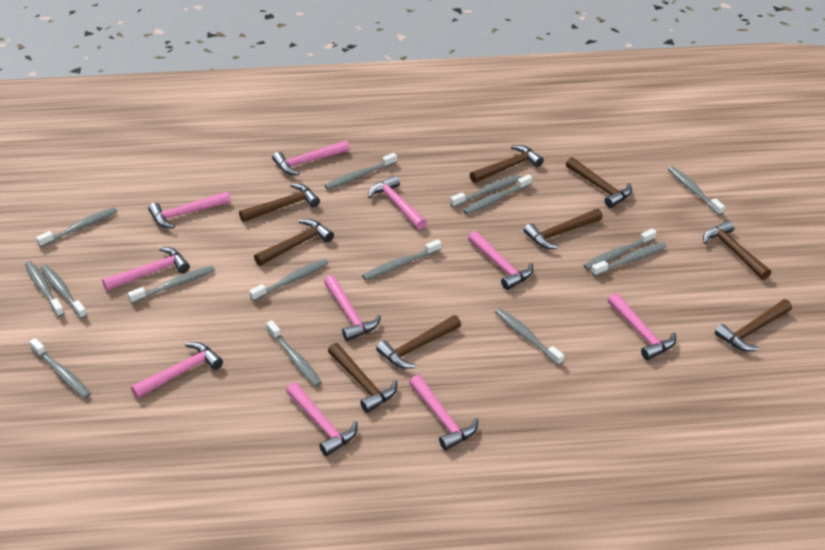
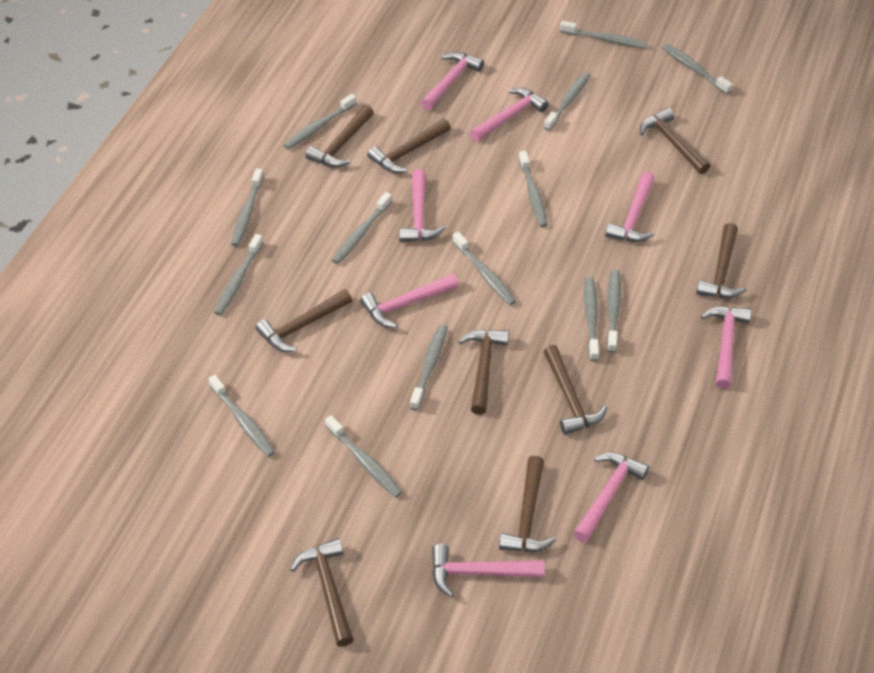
grey toothbrush: [25,261,65,317] [29,338,91,399] [36,207,117,247] [41,265,87,319] [128,266,215,303] [249,259,328,301] [266,320,322,387] [324,153,397,190] [362,239,441,280] [450,175,521,208] [463,174,532,215] [495,308,564,366] [583,229,657,270] [591,242,667,276] [668,166,725,215] = 15 -> [208,375,275,457] [214,234,263,315] [231,168,264,247] [283,94,357,149] [325,415,402,498] [332,192,392,264] [410,324,448,410] [452,232,516,305] [519,151,548,227] [544,72,591,131] [560,21,647,48] [584,277,599,361] [607,270,621,353] [662,44,733,94] = 14
pink hammer: [102,247,190,291] [131,342,223,398] [148,191,231,229] [272,141,349,175] [286,383,358,456] [324,275,381,341] [368,175,427,230] [409,375,478,450] [468,231,533,290] [608,293,676,360] = 10 -> [360,274,459,328] [399,169,446,242] [421,52,484,110] [432,544,545,597] [470,88,549,141] [573,453,649,542] [605,172,655,242] [701,306,752,389] = 8

